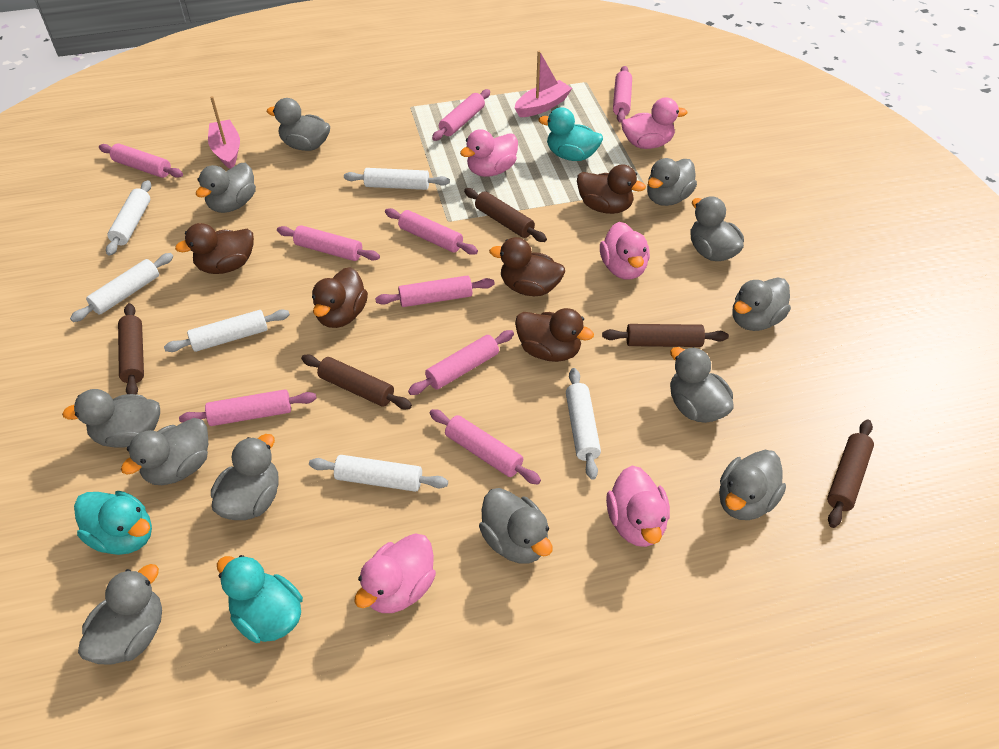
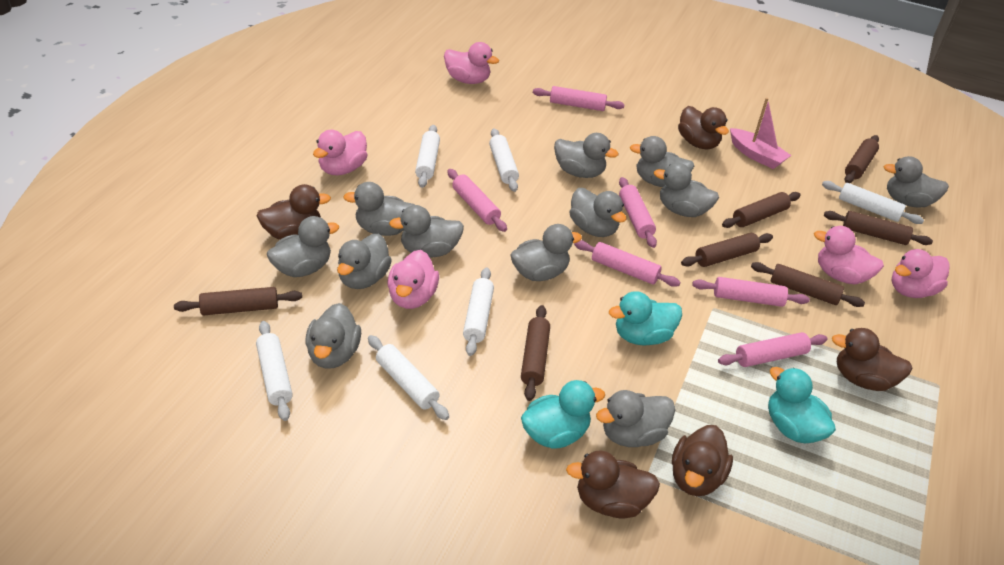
brown rolling pin: [118,303,144,395] [301,355,412,409] [464,188,547,242] [602,324,729,347] [827,420,874,528] = 5 -> [174,287,302,316] [521,305,550,401] [681,233,773,267] [722,192,801,228] [751,262,865,307] [824,211,933,245] [845,135,879,183] = 7
pink boat: [208,96,240,169] [515,51,572,117] = 2 -> [730,98,792,169] = 1
pink rolling pin: [99,144,183,178] [179,390,317,426] [277,225,380,261] [375,276,495,307] [385,208,478,255] [408,330,514,395] [430,409,541,484] [432,89,490,141] [613,66,632,123] = 9 -> [447,169,507,232] [533,86,625,111] [574,240,680,287] [619,177,657,248] [692,277,810,307] [718,332,828,367] = 6

